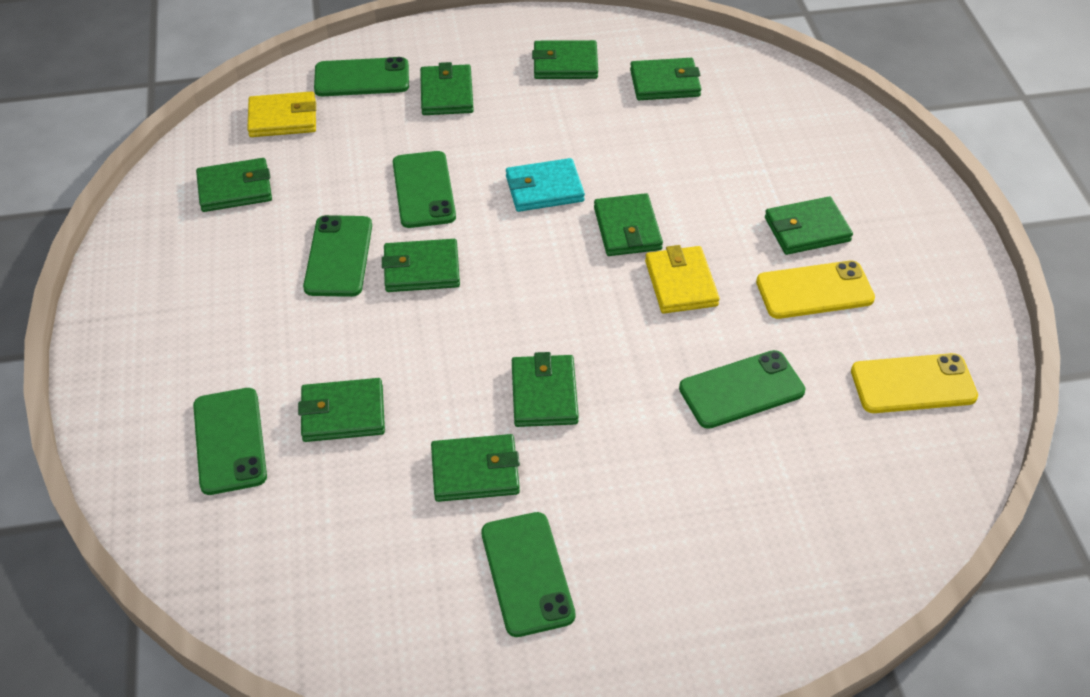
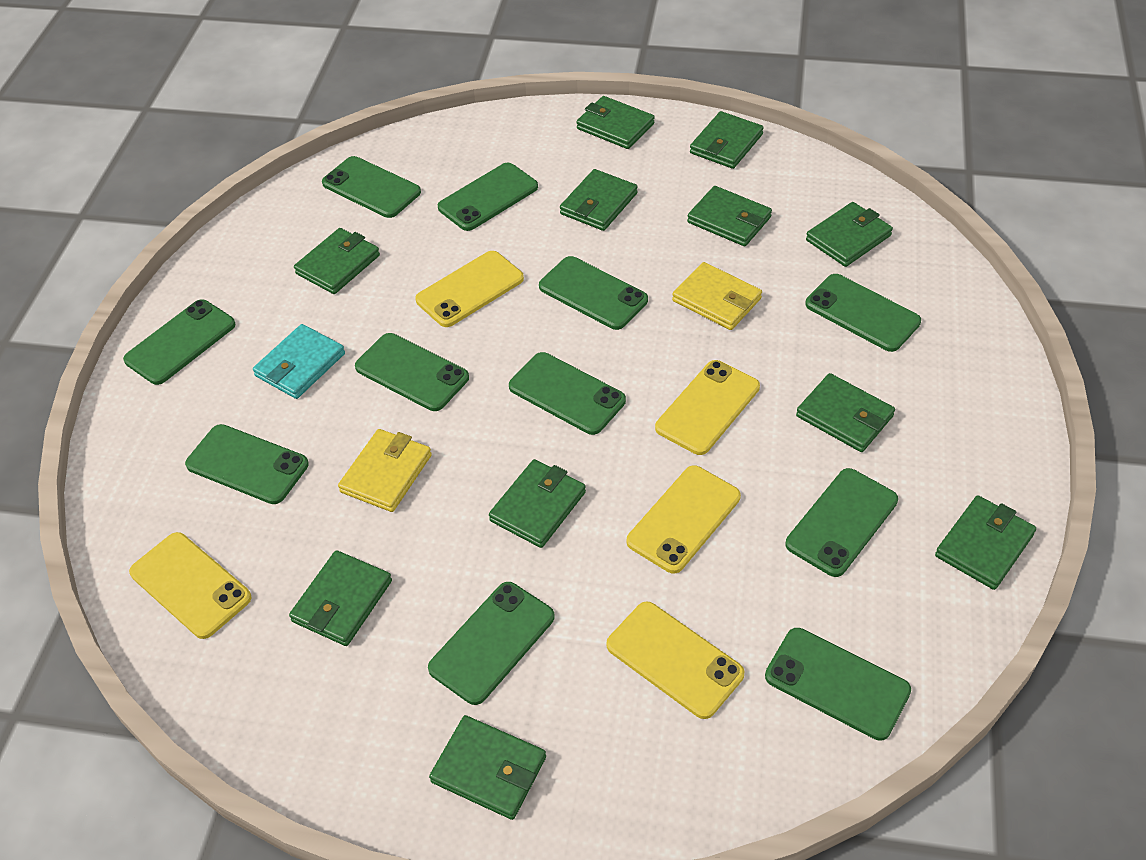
green phone: [193,388,267,495] [303,215,372,297] [314,57,409,96] [393,151,456,228] [481,512,576,637] [679,350,805,429] = 6 -> [123,300,236,385] [185,424,309,504] [322,156,421,218] [355,333,469,411] [428,582,555,705] [438,162,538,231] [509,352,626,435] [539,256,648,330] [765,628,911,741] [786,468,898,577] [805,274,921,352] = 11
green wallet: [196,158,272,212] [298,378,385,442] [382,239,460,292] [420,62,474,115] [431,434,520,502] [512,352,579,427] [532,40,598,79] [594,193,663,256] [630,58,701,100] [765,197,853,255] = 10 -> [289,550,392,646] [294,228,380,294] [429,715,546,820] [489,459,586,548] [560,169,638,231] [576,96,655,149] [687,186,772,246] [690,111,764,169] [796,373,895,452] [806,202,893,267] [935,495,1036,590] = 11
yellow phone: [756,261,875,319] [851,353,978,413] = 2 -> [129,532,251,639] [415,251,524,327] [606,602,744,719] [627,465,741,573] [655,360,760,455] = 5

